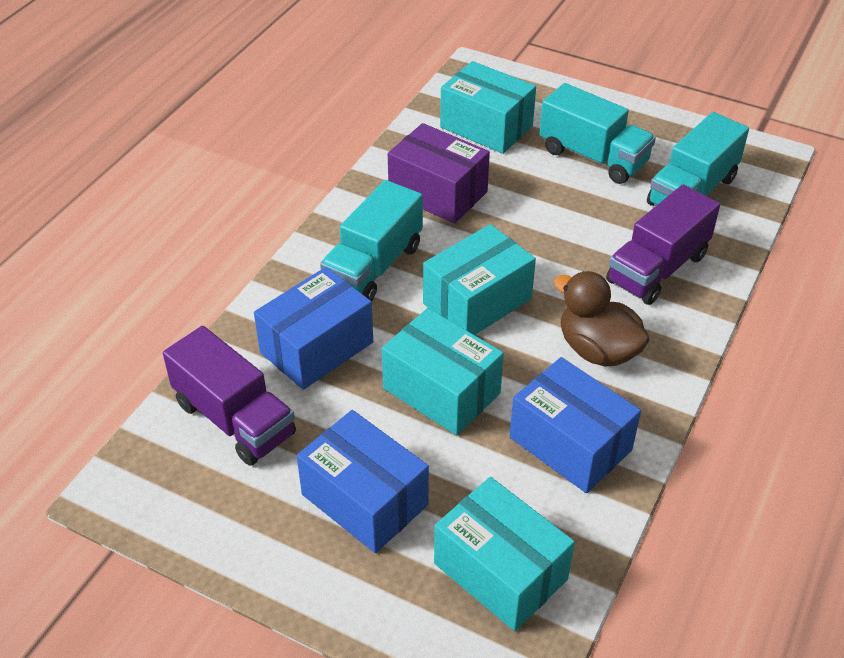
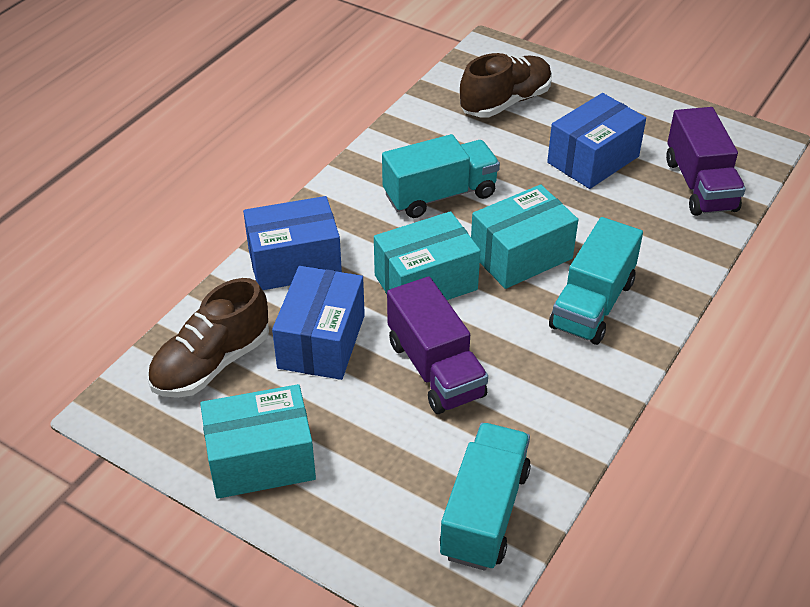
brown duck: [553,271,650,367] = 1 -> none = 0
brown shoe: none = 0 -> [147,278,269,398] [460,53,552,118] = 2
purple box: [388,123,490,224] = 1 -> none = 0
turquoise box: [382,308,504,435] [423,224,536,335] [434,477,575,631] [440,61,536,154] = 4 -> [200,384,316,499] [374,211,480,300] [471,185,578,289] = 3

